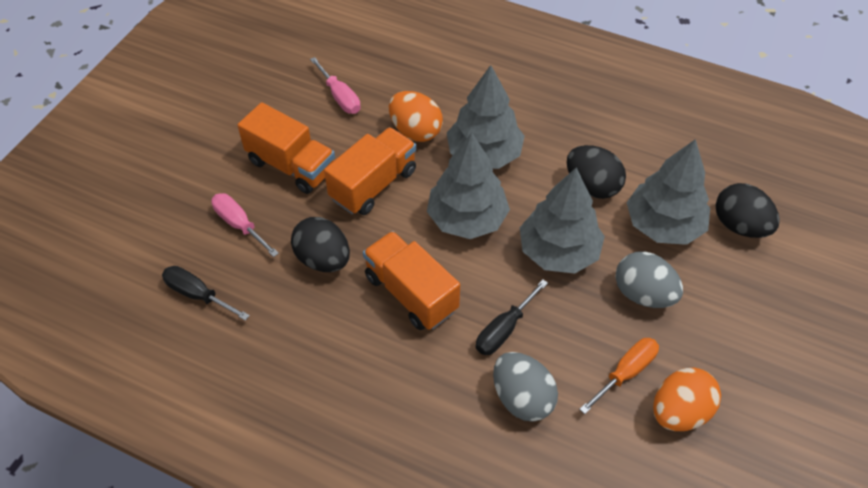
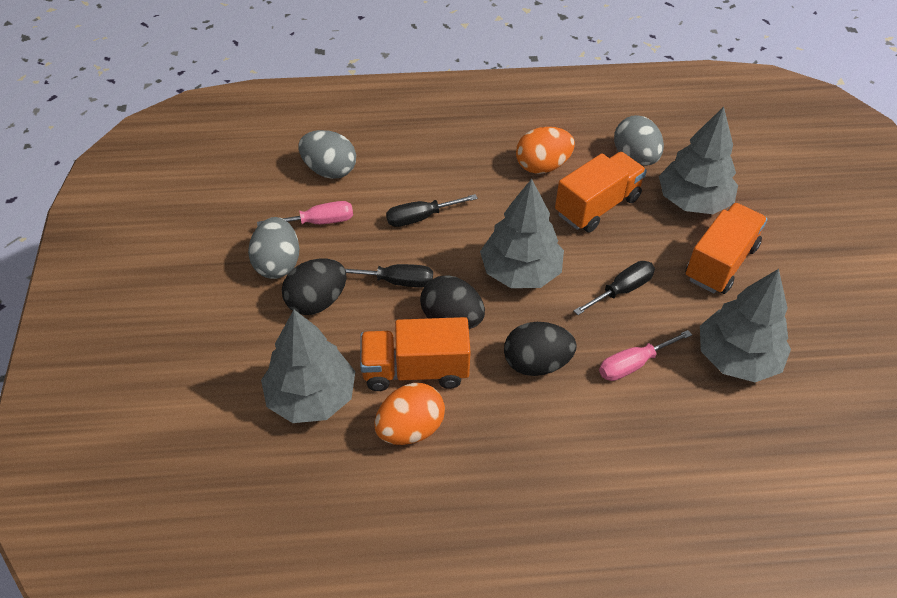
black screwdriver: [162,266,250,321] [476,280,548,355] = 2 -> [345,264,433,287] [386,194,478,227] [574,261,655,315] = 3
grey egg: [493,352,558,422] [615,252,683,308] = 2 -> [248,217,299,279] [299,130,356,179] [614,115,664,166] = 3
orange screwdriver: [579,338,659,414] = 1 -> none = 0

